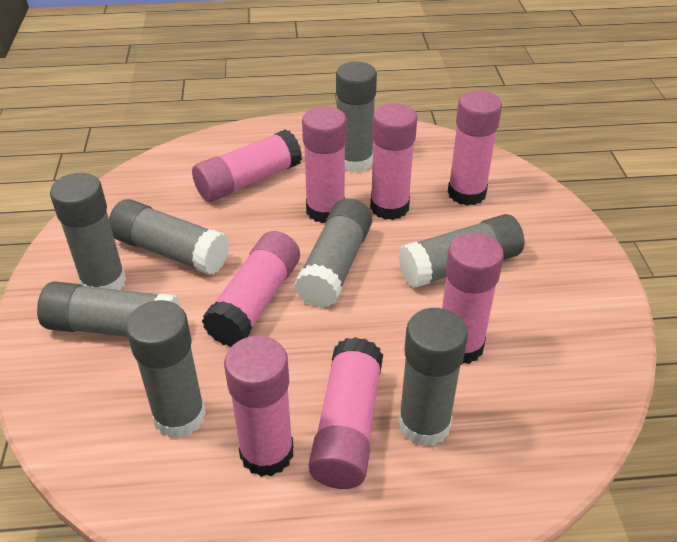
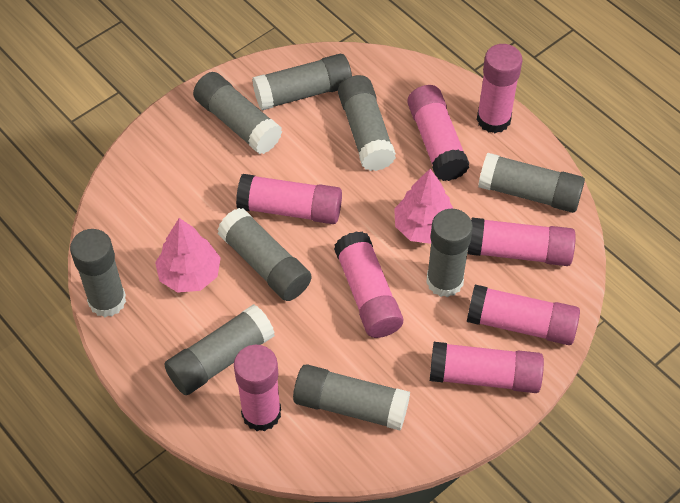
grey glue stick: [37,282,181,337] [50,173,126,290] [109,199,229,275] [126,300,206,438] [294,198,372,308] [336,62,377,173] [398,214,524,288] [398,308,468,447] = 8 -> [70,229,126,317] [164,304,275,395] [193,72,282,154] [217,208,312,301] [252,54,352,110] [293,364,410,431] [338,75,396,171] [426,209,473,297] [478,153,585,213] = 9
pink tree: none = 0 -> [155,218,221,293] [394,169,454,244] = 2

